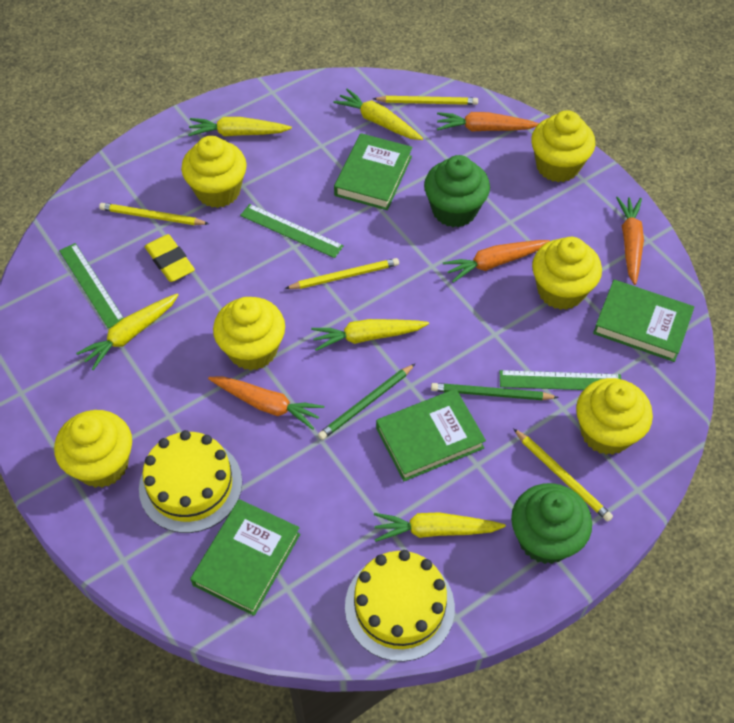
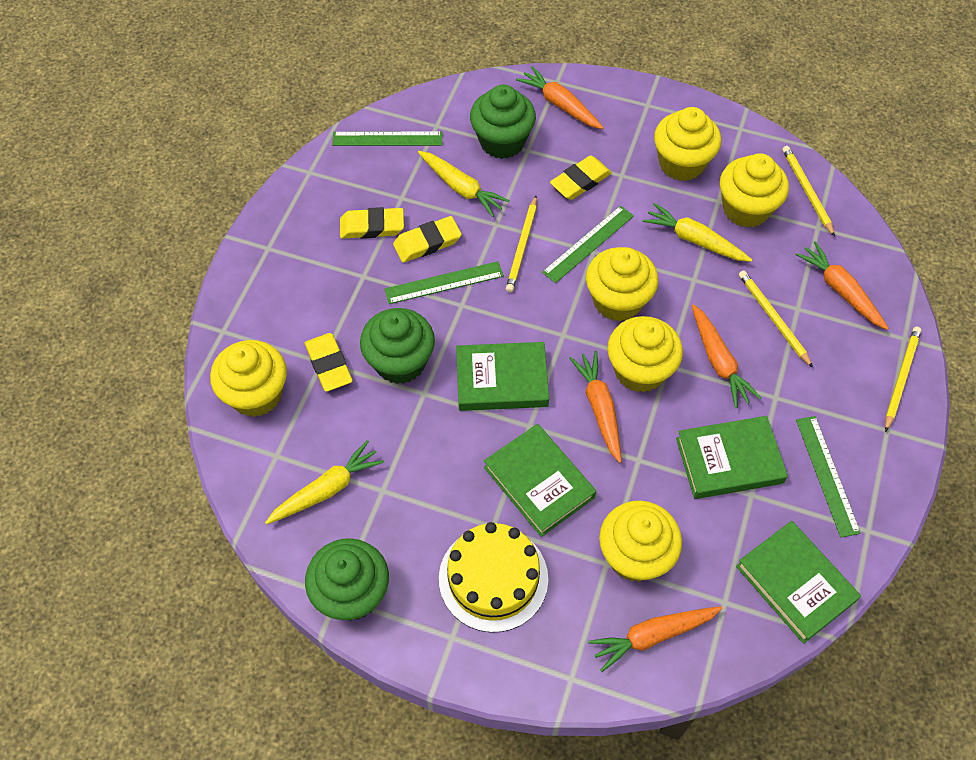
green cupcake: [424,155,490,228] [511,483,592,564] = 2 -> [305,538,389,621] [360,308,435,384] [470,85,536,159] = 3
green pencil: [318,364,415,440] [431,383,559,400] = 2 -> none = 0
green ruler: [59,243,123,328] [240,204,344,258] [500,370,621,390] = 3 -> [332,132,443,146] [384,261,504,304] [542,206,634,283] [796,416,861,538] = 4
orange carrot: [208,376,324,430] [437,112,539,132] [443,240,550,283] [616,197,644,285] = 4 -> [516,66,604,129] [569,351,622,463] [588,606,722,672] [692,304,761,408] [795,241,889,330] = 5
yellow cake: [139,430,242,533] [345,550,455,662] = 2 -> [439,522,548,633] = 1
yellow carrot: [76,293,178,370] [188,117,292,137] [311,319,429,351] [333,89,423,140] [374,512,506,542] = 5 -> [265,440,384,525] [418,151,510,217] [642,203,752,262] = 3
yellow eraser: [145,234,195,282] = 1 -> [305,333,353,392] [340,207,404,239] [393,216,462,263] [550,156,612,200] = 4

